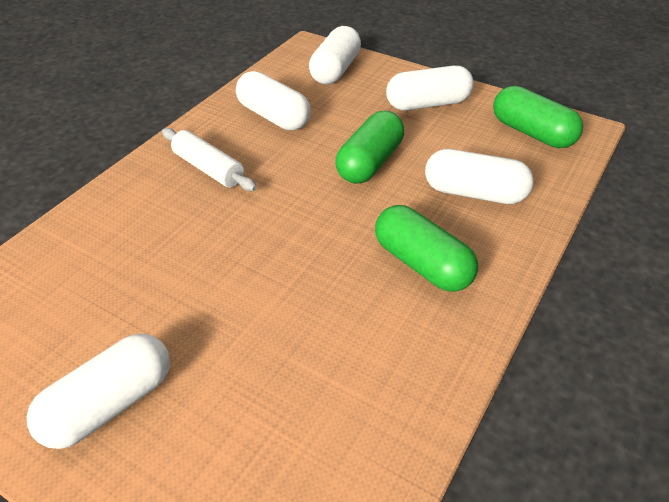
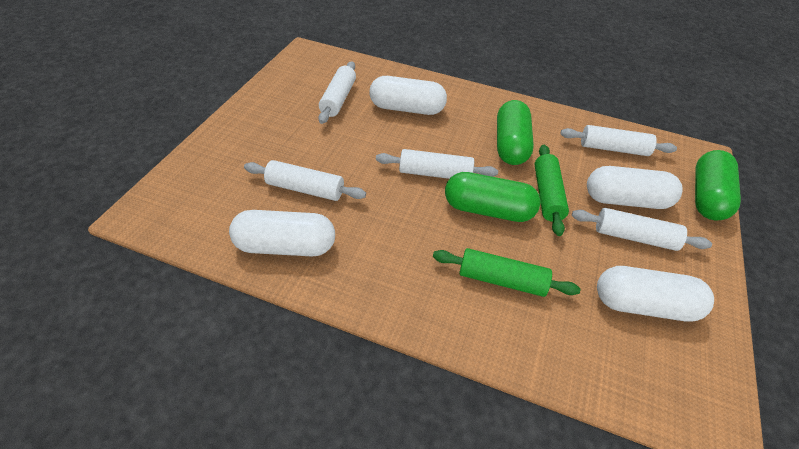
green rolling pin: none = 0 -> [433,248,581,297] [535,145,569,236] = 2
white capsule: [27,334,170,449] [236,71,311,130] [309,26,361,84] [386,66,474,111] [425,149,534,204] = 5 -> [229,210,335,256] [369,76,447,115] [587,166,683,209] [597,266,714,321] = 4
white rolling pin: [162,128,257,191] = 1 -> [244,160,366,201] [318,61,356,124] [376,149,498,179] [560,125,677,156] [572,208,712,251] = 5

